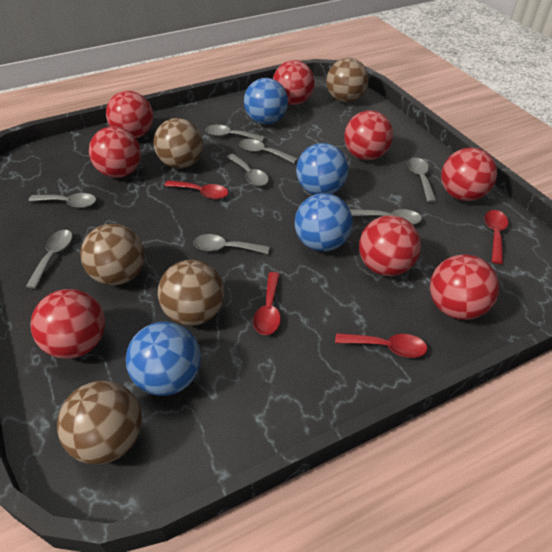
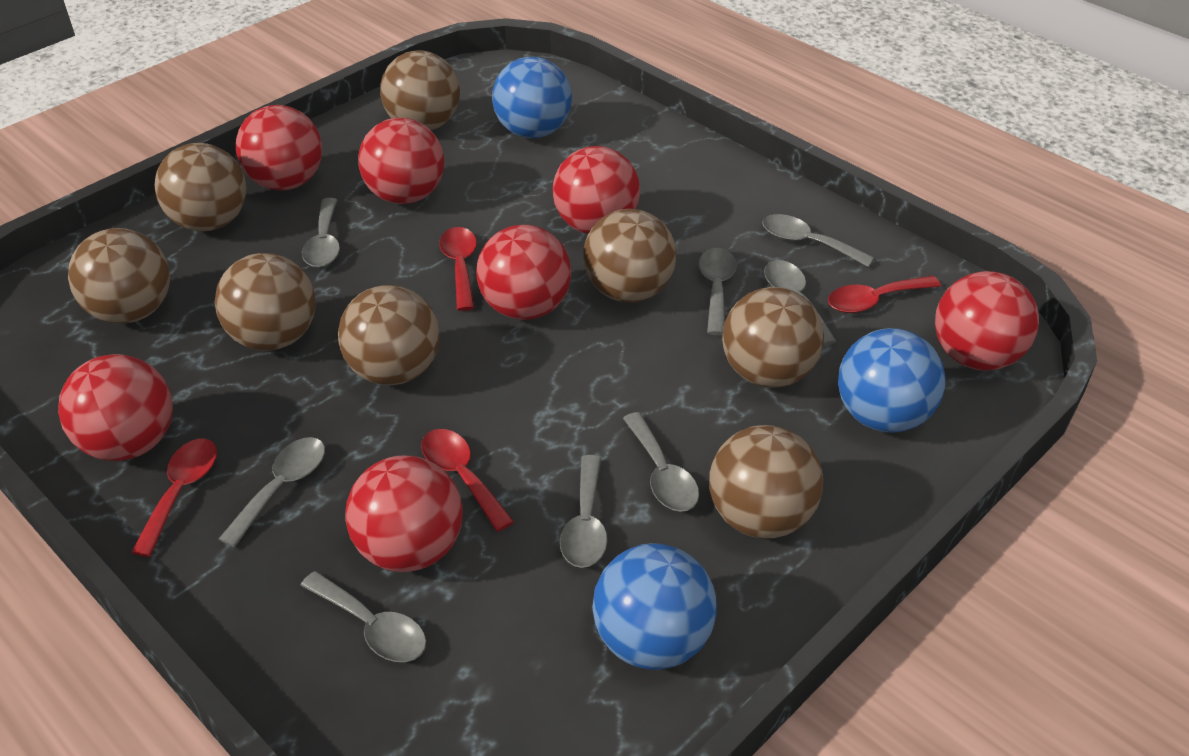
blue ball: [126,322,201,396] [244,78,288,124] [295,193,353,251] [296,143,348,195] = 4 -> [492,57,572,138] [592,543,717,670] [838,328,945,433] = 3
brown ball: [57,381,142,464] [80,224,145,285] [153,118,203,169] [158,260,224,326] [326,58,368,102] = 5 -> [68,228,170,324] [155,143,247,231] [215,253,316,351] [338,285,440,385] [381,50,460,130] [583,209,677,303] [709,425,823,539] [722,287,824,387] = 8
red ball: [30,289,105,359] [89,126,141,178] [106,91,153,138] [273,60,315,105] [344,111,393,160] [359,215,421,276] [430,255,499,320] [441,148,497,201] = 8 -> [58,354,173,461] [236,105,322,191] [345,456,463,572] [358,118,444,204] [476,225,571,320] [553,146,640,234] [935,271,1039,371] = 7

